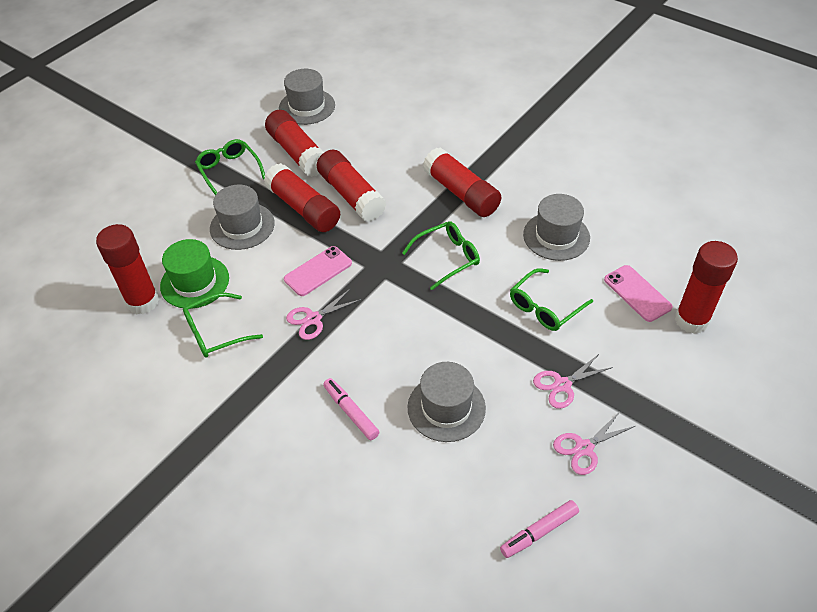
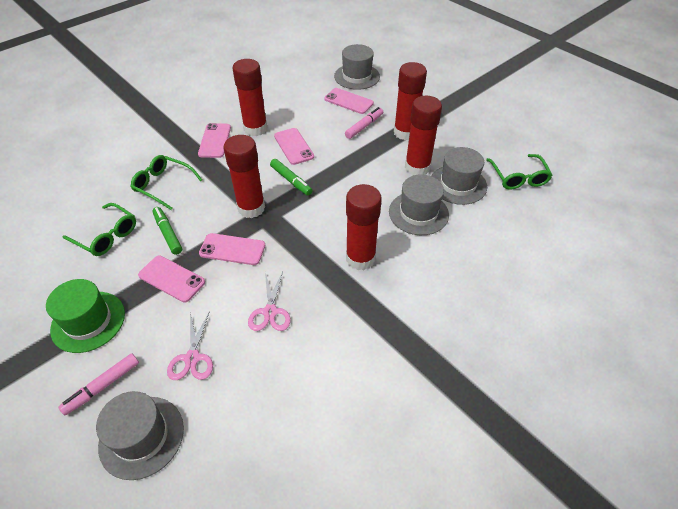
green glasses: [183,293,263,358] [195,139,265,196] [402,221,480,290] [510,268,593,331] = 4 -> [63,203,136,256] [131,155,202,210] [486,154,553,189] = 3
green marker: none = 0 -> [153,207,182,255] [270,159,312,195] = 2
pink phone: [284,246,352,296] [604,265,673,322] = 2 -> [138,256,205,302] [198,123,231,158] [199,233,265,265] [274,128,314,165] [324,88,374,114] = 5
pink scissors: [286,288,362,340] [533,353,613,409] [553,412,635,475] = 3 -> [167,311,213,380] [248,272,291,331] = 2
red glue stick: [96,224,159,314] [264,163,340,232] [265,110,324,177] [317,150,386,222] [423,147,501,217] [675,241,738,334] = 6 -> [224,135,265,218] [232,59,267,136] [346,184,382,270] [394,62,427,140] [405,96,442,175] = 5

